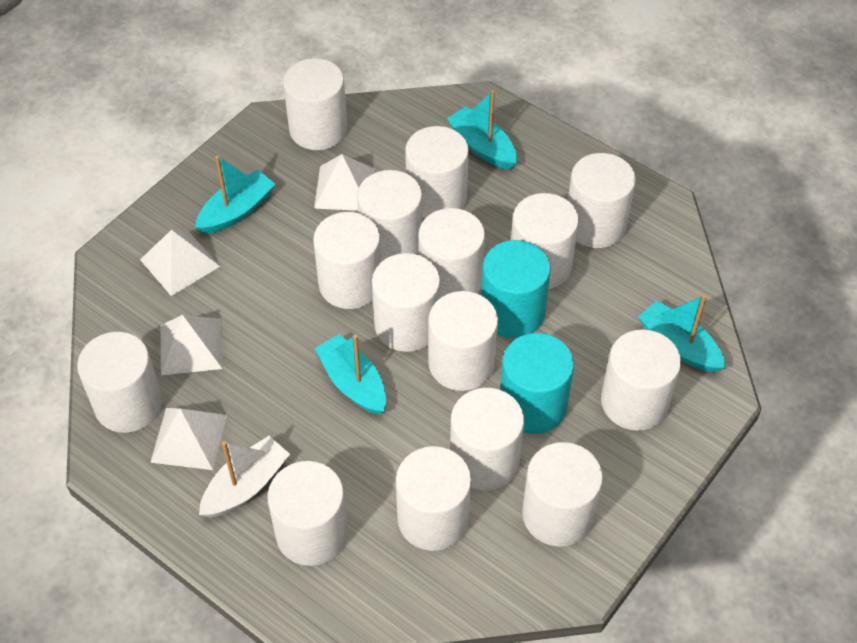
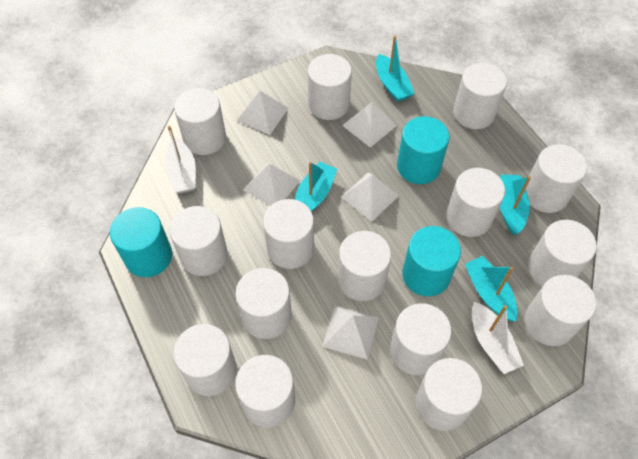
turquoise cylinder: [481,240,551,338] [500,333,574,434] = 2 -> [110,207,172,277] [397,116,450,184] [402,226,461,297] = 3
white boat: [199,436,290,517] = 1 -> [165,126,196,193] [472,302,524,374] = 2
white pyramid: [140,230,220,296] [150,408,227,470] [161,315,223,375] [314,154,375,211] = 4 -> [237,91,289,135] [244,162,300,206] [322,305,379,360] [341,173,399,221] [342,102,397,148] = 5

